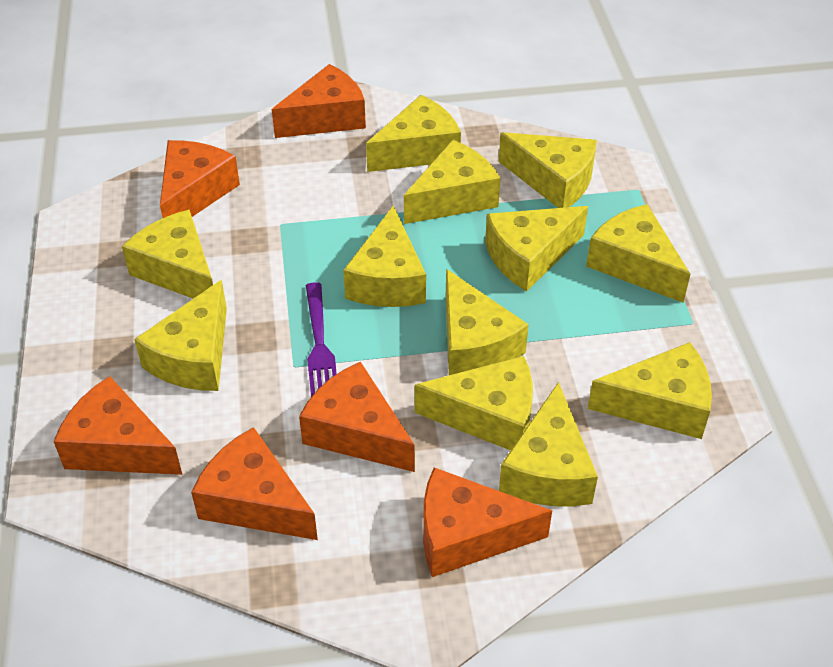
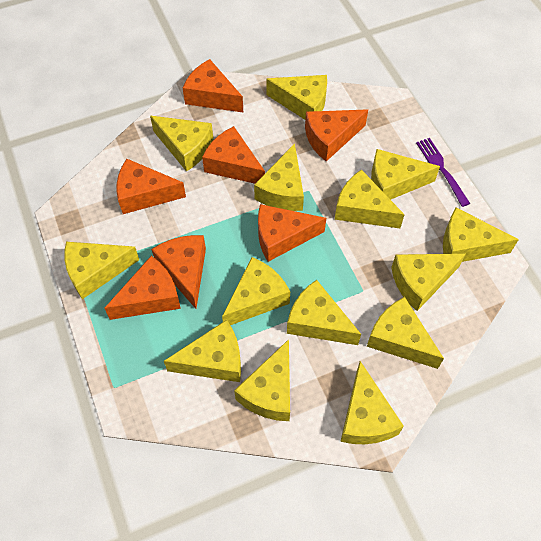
orange cheese: [53,376,183,475] [160,140,240,218] [191,427,318,540] [272,64,366,138] [299,362,415,472] [423,467,552,577] = 6 -> [104,256,181,320] [116,159,186,214] [151,235,206,309] [183,59,243,112] [202,126,265,184] [258,204,326,262] [305,109,368,161] = 7
yellow cheese: [122,210,213,299] [134,280,227,391] [343,205,426,307] [366,95,461,172] [404,139,500,224] [415,356,533,450] [445,269,529,375] [485,206,588,291] [499,132,597,208] [499,382,598,506] [586,204,691,303] [588,342,712,439] = 12 -> [64,242,139,299] [150,116,213,172] [164,320,241,382] [222,257,290,325] [234,339,290,421] [254,143,304,211] [266,75,327,120] [287,280,361,345] [335,169,405,228] [340,361,404,444] [367,297,444,369] [371,149,440,200] [391,254,466,311] [443,207,519,262] = 14

